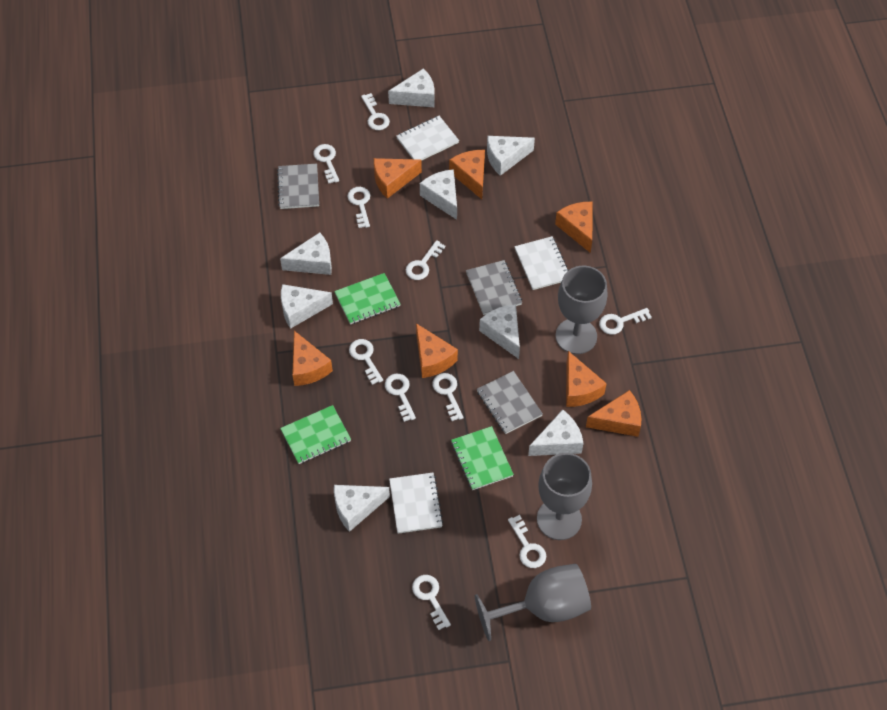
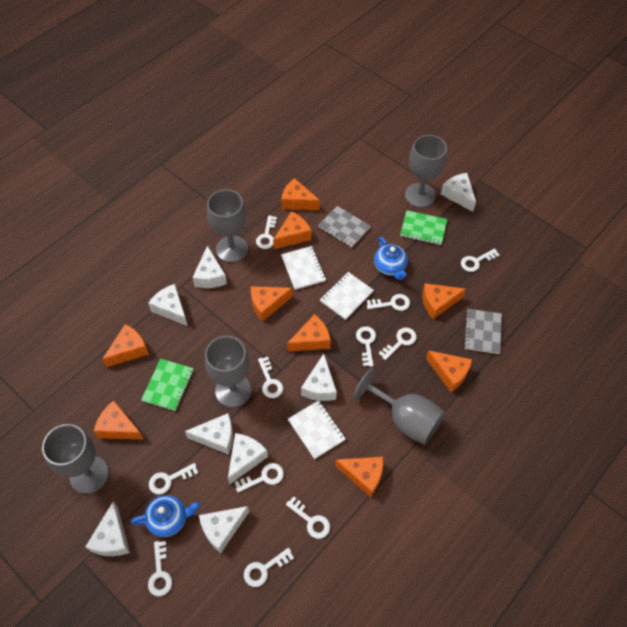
blue teapot: none = 0 -> [131,495,200,537] [374,237,408,280] = 2
green notebook: [280,405,351,464] [334,273,400,325] [451,426,514,490] = 3 -> [141,359,194,411] [400,210,447,245] = 2
grey goblet: [475,564,591,641] [537,453,592,540] [556,266,608,354] = 3 -> [42,424,109,494] [205,336,251,407] [207,189,248,262] [353,368,445,445] [405,135,447,208] = 5
grey notebook: [277,164,319,209] [466,260,522,315] [477,371,543,434] = 3 -> [318,206,371,248] [464,309,502,354] = 2
orange cheese: [292,331,333,386] [374,158,422,199] [416,323,458,378] [449,150,485,199] [555,202,592,253] [566,351,607,407] [586,390,641,437] = 7 -> [94,401,144,439] [102,324,149,367] [251,286,293,322] [273,211,311,249] [281,178,320,210] [287,314,331,352] [335,457,383,498] [422,283,466,319] [426,350,472,392] = 9
white key: [313,144,339,184] [347,187,370,228] [349,339,383,385] [361,93,390,130] [385,373,416,422] [406,240,445,280] [412,575,451,630] [432,373,464,421] [508,515,546,568] [599,308,652,335] = 10 -> [148,541,172,596] [149,463,198,495] [235,463,284,493] [244,548,294,587] [256,215,277,249] [258,357,283,398] [286,496,330,539] [356,326,376,367] [367,294,410,311] [379,327,417,360] [461,248,500,272] = 11

